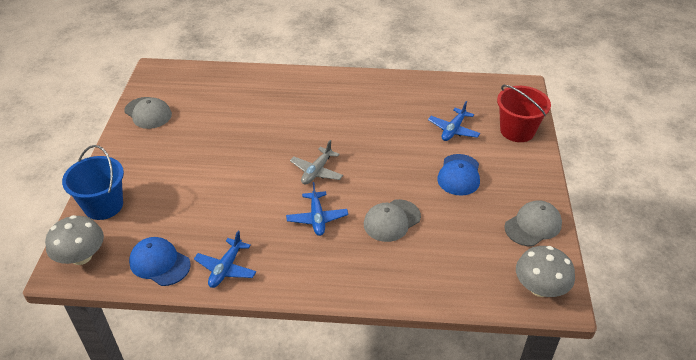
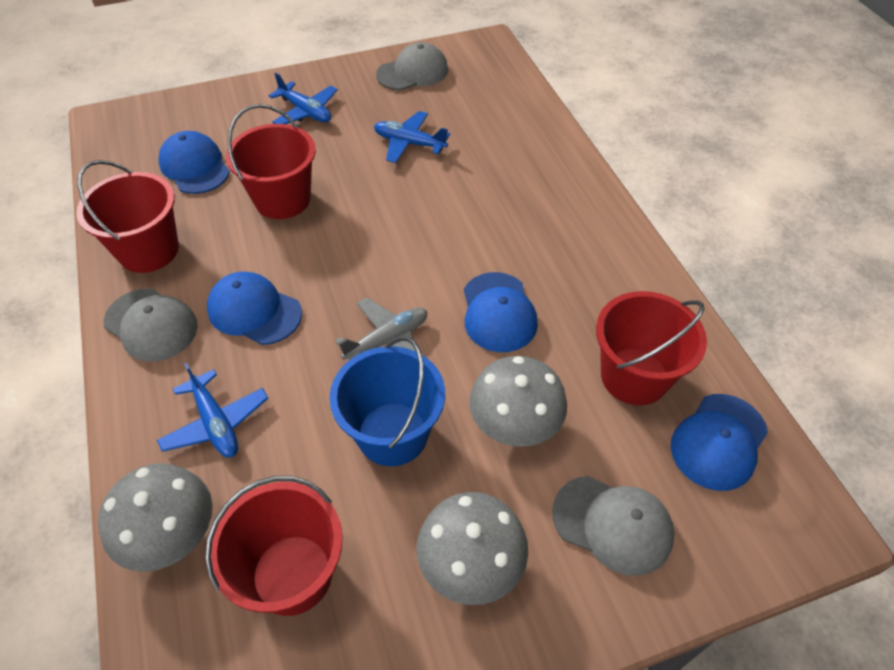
blue cap: [129,237,191,286] [437,154,480,196] = 2 -> [158,131,230,194] [207,271,302,345] [464,272,538,352] [671,394,768,491] = 4
grey mushroom: [45,215,104,265] [516,246,575,297] = 2 -> [98,463,212,572] [417,492,528,605] [469,356,567,447] = 3
red bucket: [497,85,551,142] = 1 -> [76,160,179,273] [205,476,343,616] [226,104,316,219] [596,291,707,405] = 4

